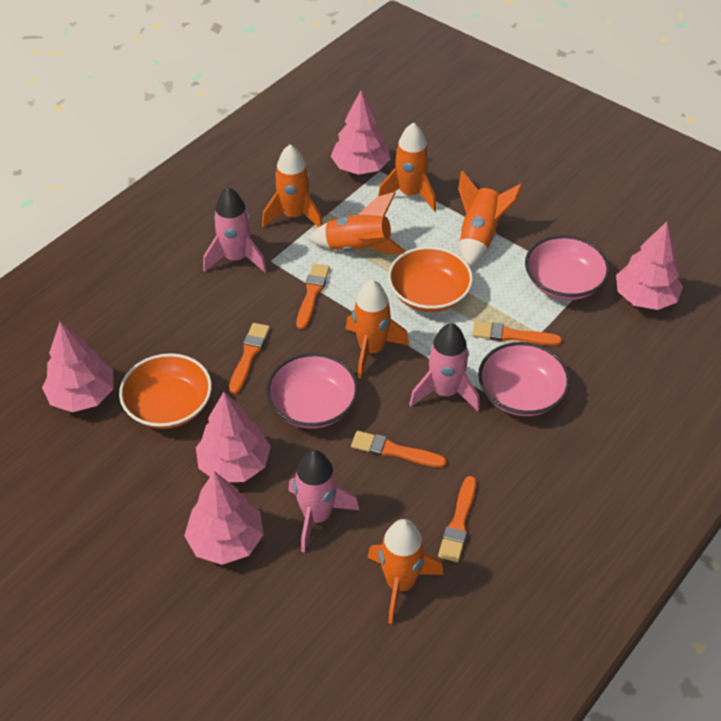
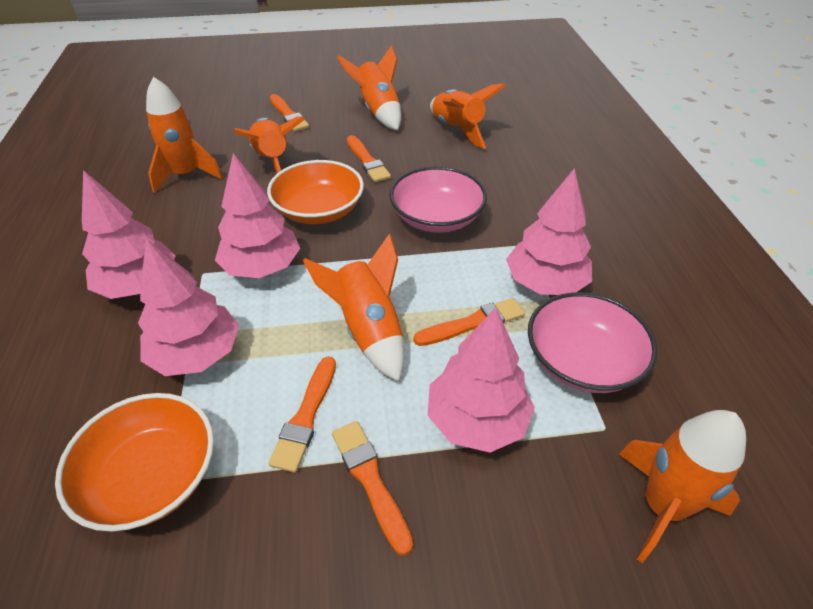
pink bowl: [266,353,358,428] [478,342,570,416] [525,235,610,300] = 3 -> [389,167,487,233] [528,292,658,393] = 2
pink rocket: [203,187,267,273] [288,450,359,553] [409,323,480,411] = 3 -> none = 0

